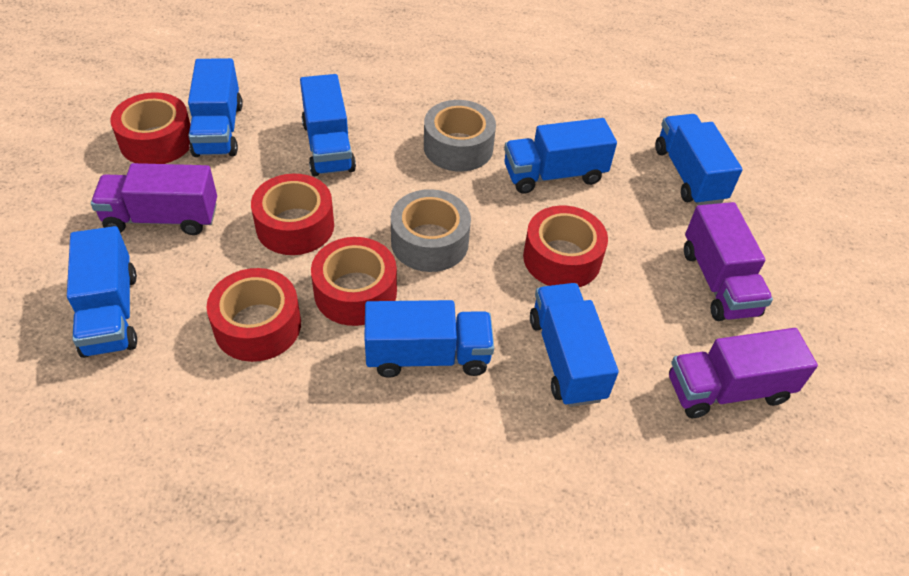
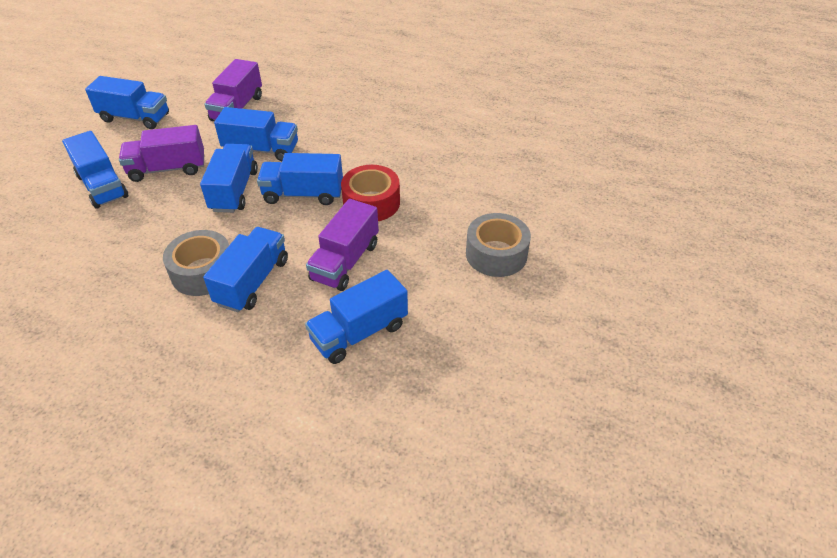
red tape: [110,92,190,164] [207,268,301,362] [251,174,334,255] [311,237,397,326] [523,206,608,287] = 5 -> [341,165,400,221] = 1

